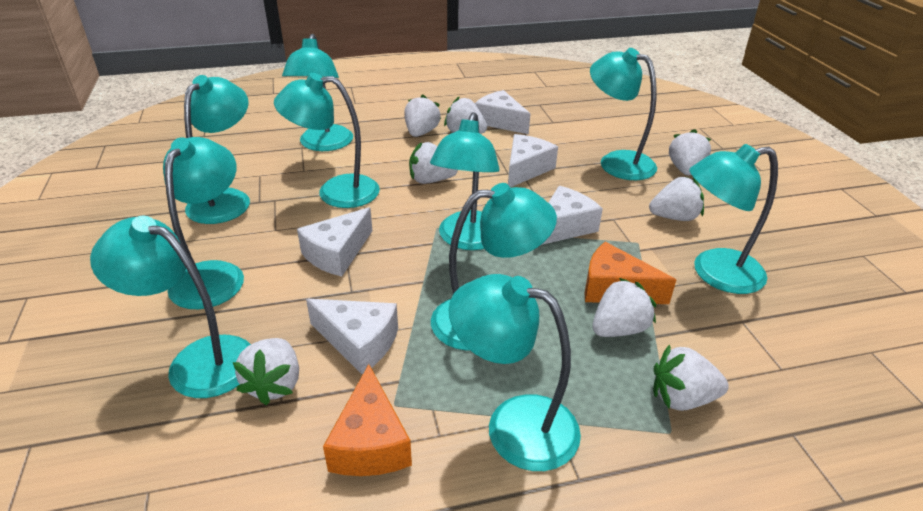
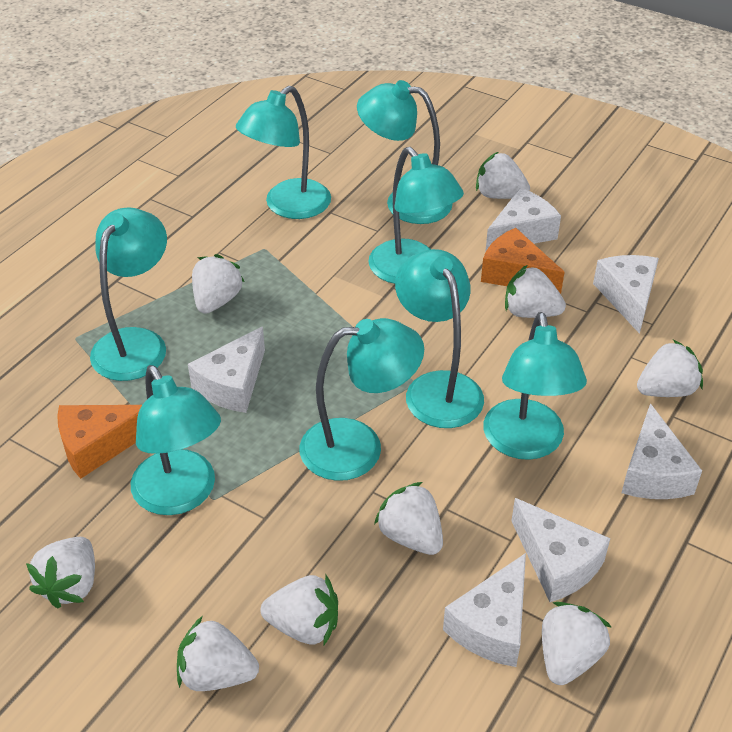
turquoise lamp: [90,216,251,398] [163,137,244,309] [184,75,250,224] [274,73,380,208] [282,34,353,151] [430,112,499,250] [431,183,557,350] [449,274,581,471] [590,48,657,180] [690,144,778,294] = 10 -> [90,207,167,381] [131,365,221,515] [236,86,331,219] [300,318,424,481] [357,80,453,224] [369,147,464,284] [395,249,484,428] [483,312,587,460] = 8
white cheese: [297,207,372,276] [306,299,398,374] [475,90,530,134] [508,134,558,187] [541,186,603,245] = 5 -> [188,327,265,413] [443,553,526,667] [485,188,561,253] [512,498,610,602] [593,255,659,334] [622,403,702,499] = 6
white strawberry: [233,338,299,405] [404,94,441,137] [409,142,458,184] [444,96,487,134] [592,278,656,337] [649,176,704,221] [653,344,729,411] [669,129,711,175] = 8 -> [26,537,95,608] [177,616,259,691] [192,254,244,314] [261,575,338,645] [374,482,443,555] [476,152,530,199] [505,265,566,318] [542,602,611,685] [637,340,703,397] = 9

